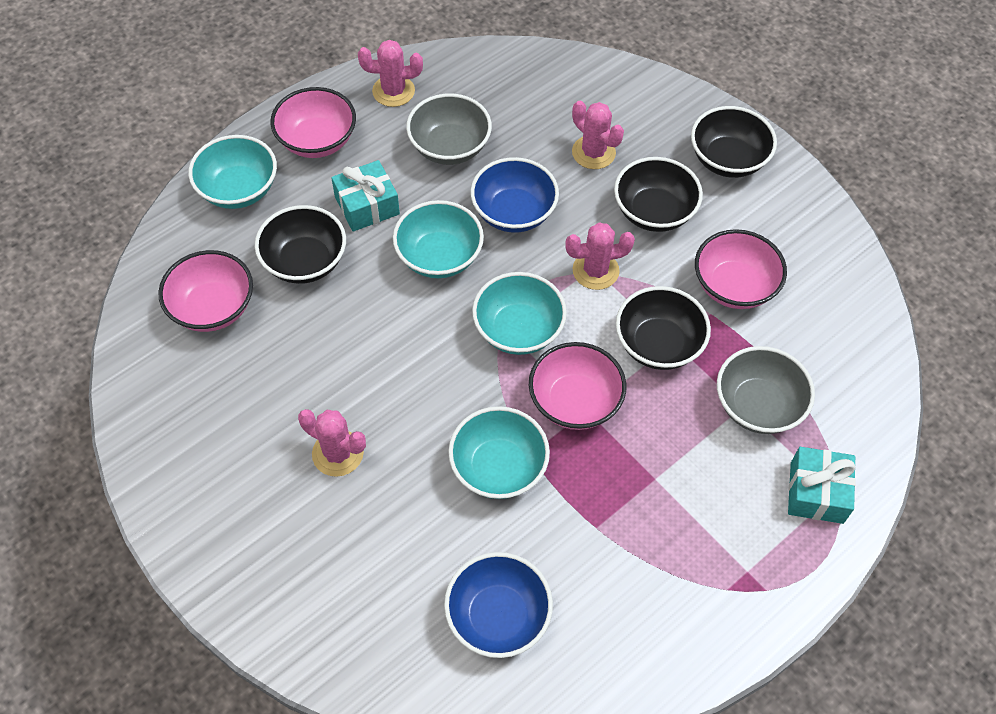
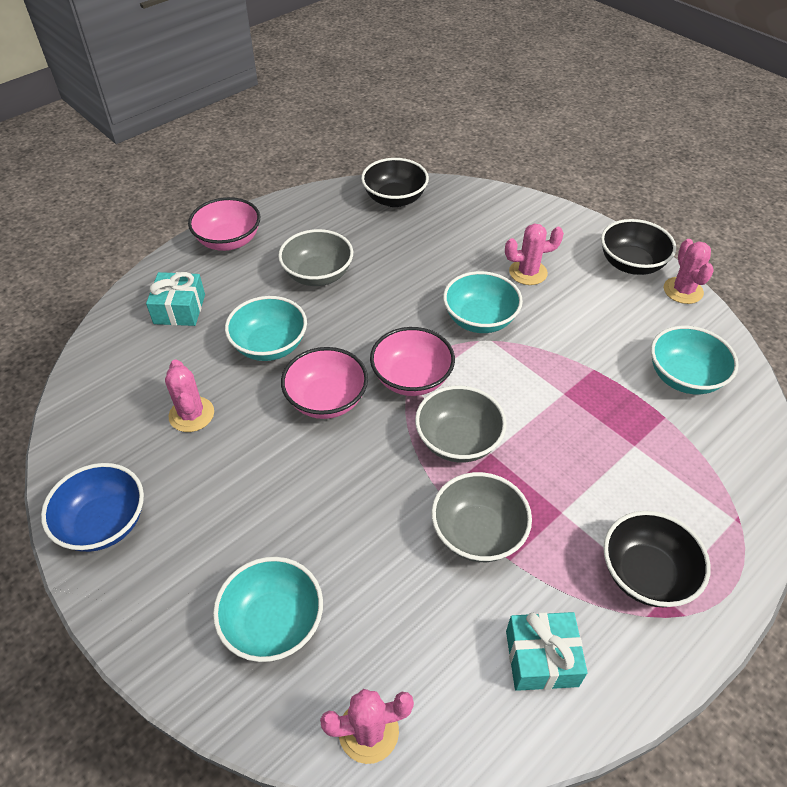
black bowl: [255,205,346,284] [614,157,703,232] [616,286,711,370] [691,106,777,178] = 4 -> [361,158,429,207] [601,219,676,275] [603,511,711,607] = 3
blue bowl: [444,552,553,658] [470,157,559,233] = 2 -> [41,463,144,552] = 1
grey bowl: [406,94,492,165] [717,346,815,434] = 2 -> [278,229,353,286] [415,385,507,463] [431,472,532,562] = 3
pink bowl: [158,250,253,332] [270,87,356,158] [529,342,626,430] [695,229,787,309] = 4 -> [188,197,260,251] [281,347,368,419] [370,327,455,396] = 3

